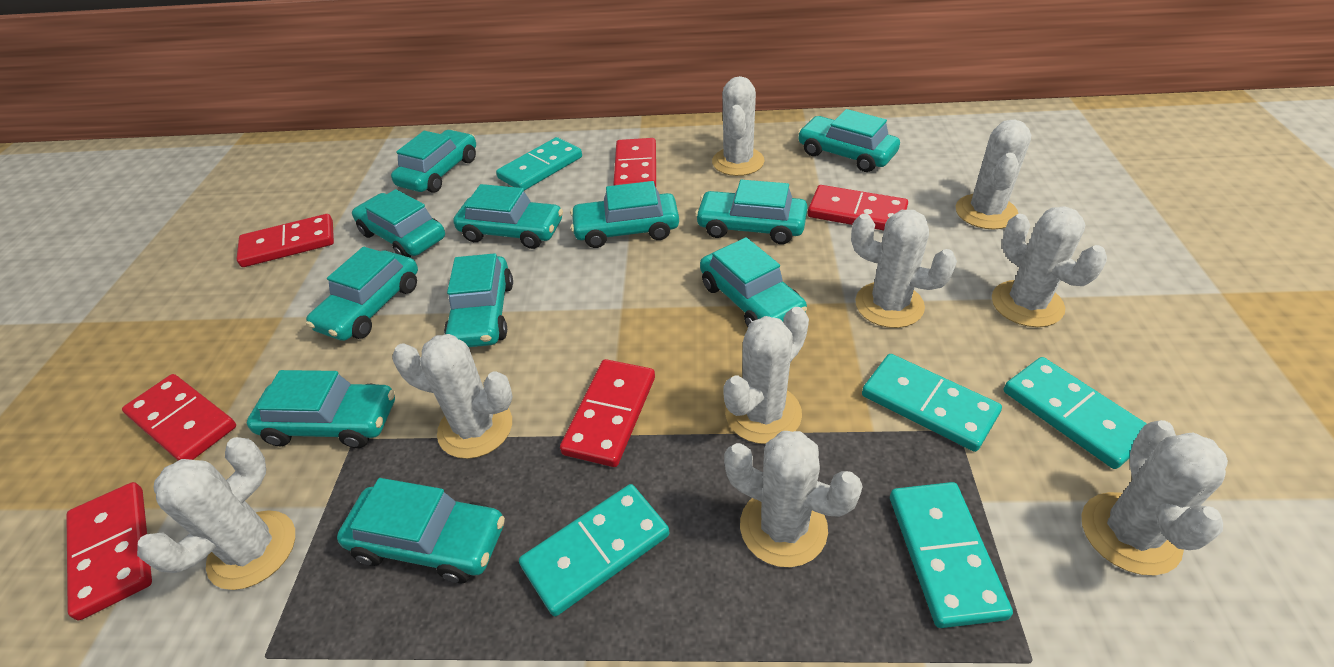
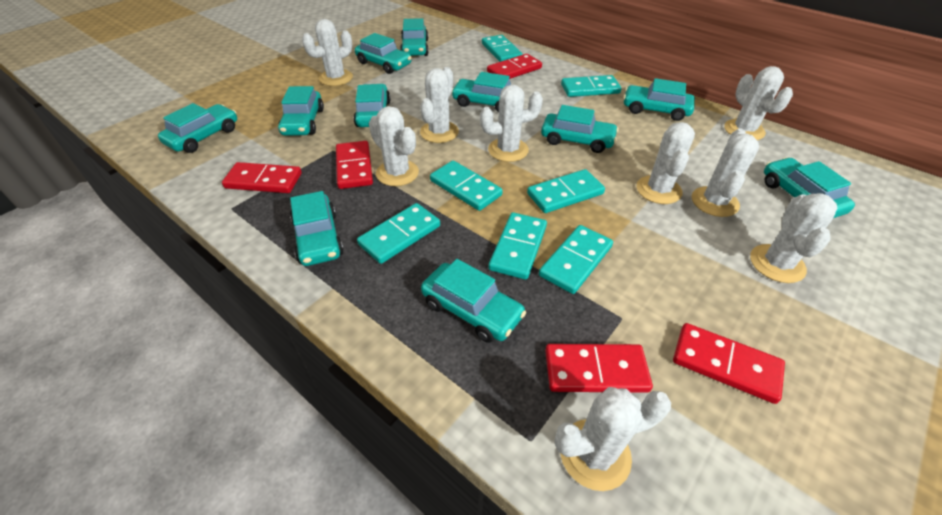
red domino: [66,482,152,620] [122,374,236,460] [237,214,334,267] [560,359,655,467] [613,138,656,187] [808,185,908,231] = 6 -> [222,162,302,193] [336,141,373,189] [487,54,542,79] [545,344,653,393] [673,323,785,404] = 5
turquoise domino: [496,137,582,191] [519,484,669,616] [862,354,1002,452] [890,482,1013,628] [1004,357,1147,469] = 5 -> [357,203,440,264] [430,160,503,211] [482,35,523,62] [489,212,547,280] [527,169,605,213] [539,225,613,294] [561,75,621,97] = 7

